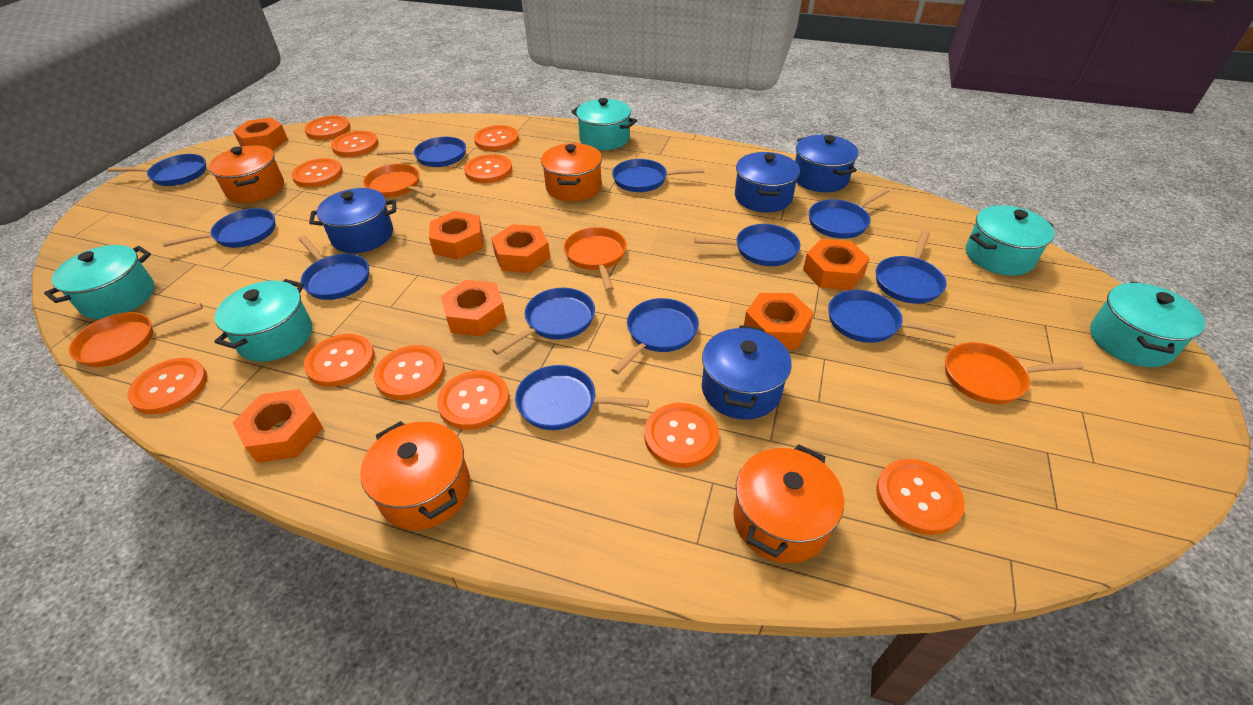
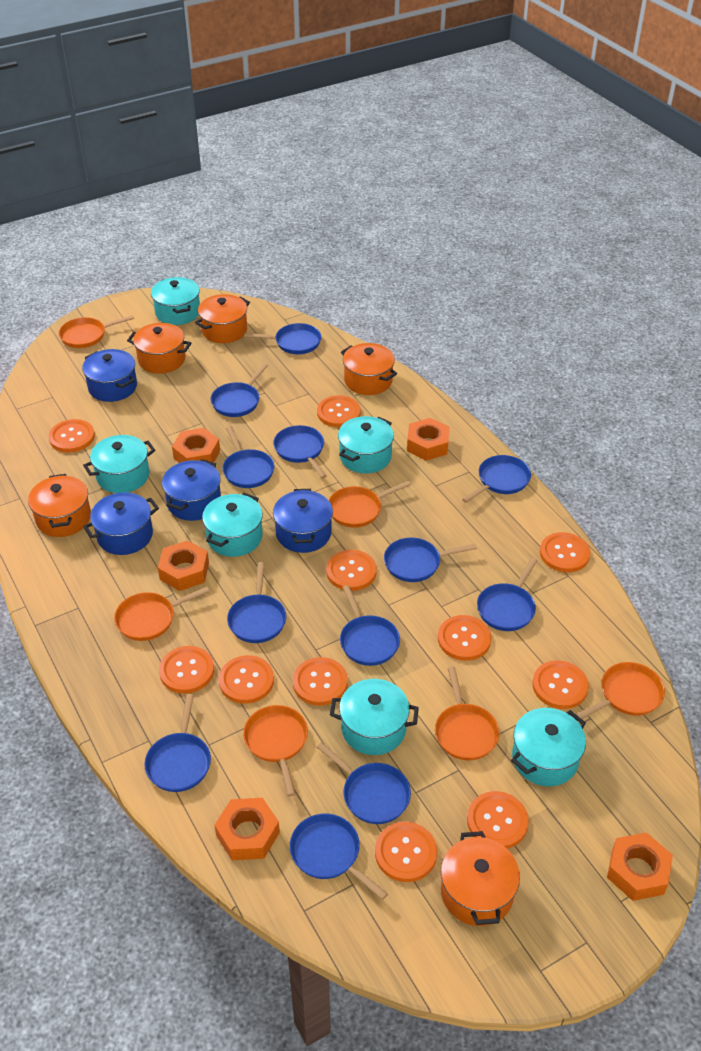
orange nut: [232,389,323,463] [233,117,288,150] [429,211,483,260] [441,280,506,337] [491,224,550,273] [744,293,814,349] [803,239,870,290] = 7 -> [158,540,209,591] [172,428,220,463] [215,798,280,860] [407,418,449,461] [607,832,673,901] = 5
orange pan: [69,303,203,367] [363,164,436,198] [564,227,627,291] [945,342,1084,404] = 4 -> [59,315,134,348] [114,587,210,641] [243,705,308,796] [329,481,411,528] [435,667,500,761] [576,662,665,719] = 6
orange pot: [209,145,284,203] [360,421,470,530] [541,143,602,202] [733,444,844,563] = 4 -> [28,474,91,537] [127,323,191,374] [195,294,250,343] [341,343,397,395] [441,831,520,926] = 5
turquoise pot: [44,245,155,319] [215,279,312,362] [571,98,637,150] [966,205,1055,276] [1090,281,1205,367] = 5 -> [83,435,155,493] [151,277,200,325] [202,493,263,557] [330,679,419,755] [338,416,394,474] [511,708,586,786] = 6

